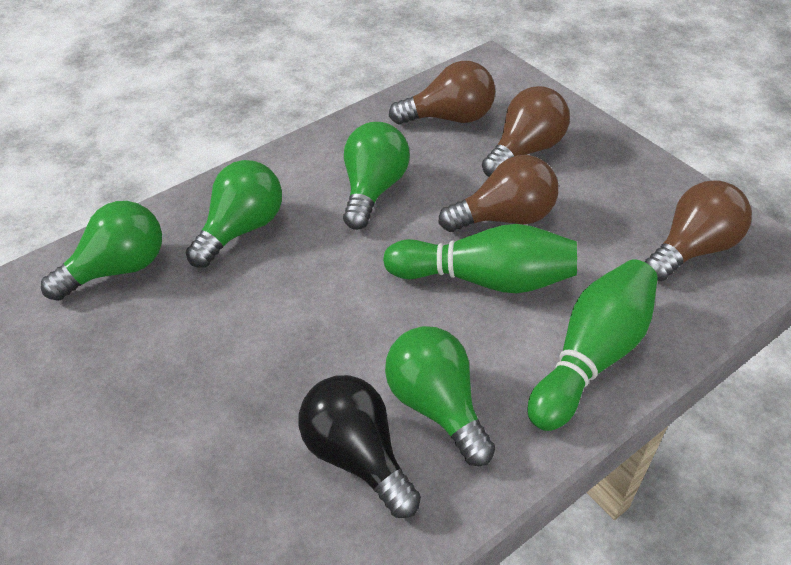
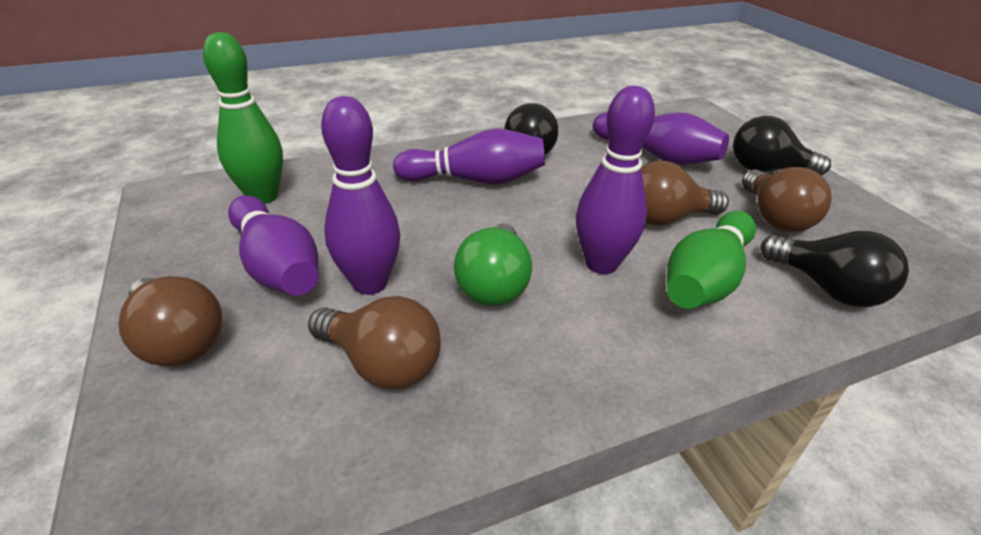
black light bulb: [299,375,421,518] = 1 -> [504,103,558,155] [733,116,831,176] [760,231,909,307] = 3
green light bulb: [41,201,162,301] [186,160,282,267] [343,122,410,230] [385,326,495,466] = 4 -> [454,223,532,306] = 1
purple bowling pin: none = 0 -> [228,195,318,296] [321,96,400,295] [393,129,545,184] [576,86,655,274] [593,112,729,165] = 5

